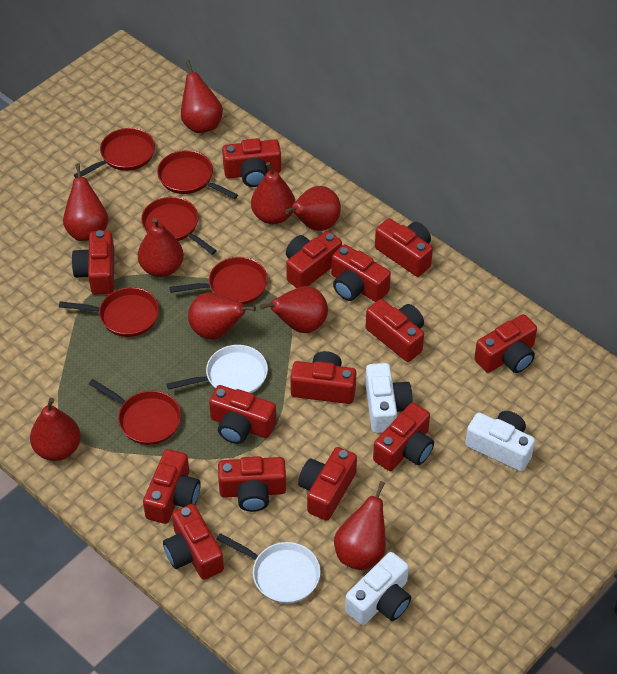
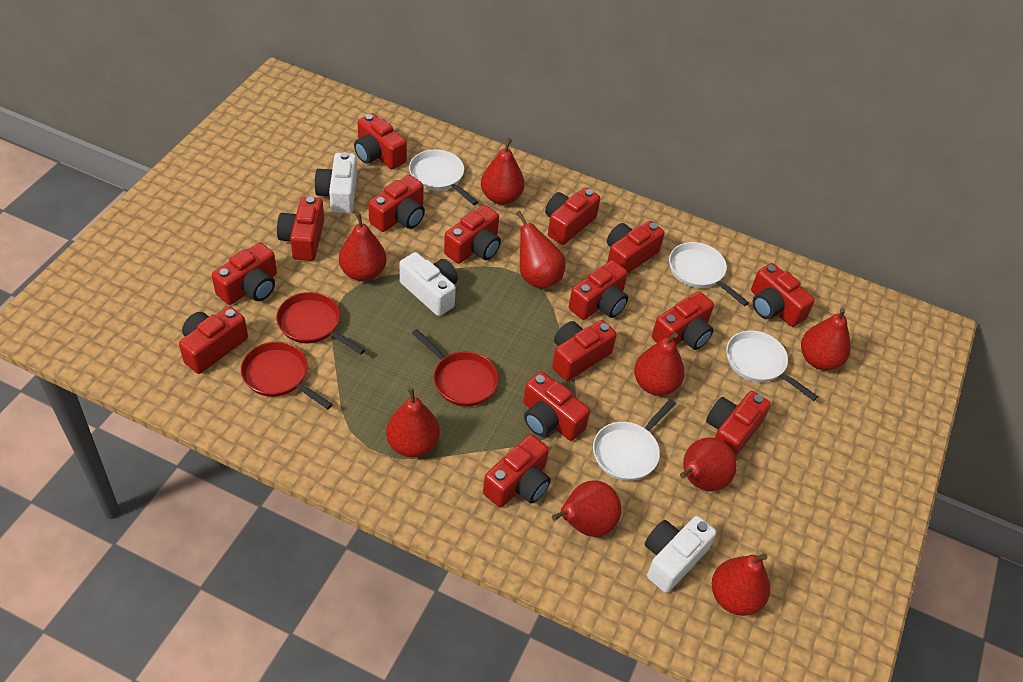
red camera: [72,230,114,295] [143,449,201,524] [163,504,224,580] [209,385,276,444] [218,456,286,512] [222,138,281,187] [286,231,342,288] [290,351,356,404] [298,447,357,521] [331,244,391,302] [366,299,424,362] [373,402,434,471] [375,218,433,277] [474,314,537,373] = 14 -> [179,306,248,374] [212,243,277,305] [277,197,324,261] [354,113,407,169] [368,175,425,232] [444,205,501,264] [483,434,551,507] [523,371,590,441] [545,187,600,245] [552,320,617,381] [569,260,628,320] [607,221,664,273] [652,291,714,350] [706,391,771,457] [751,263,815,327] = 15
red pan: [59,287,159,337] [74,128,155,178] [89,379,181,445] [141,197,217,255] [157,150,238,199] [169,257,268,304] = 6 -> [241,342,333,409] [276,292,365,355] [412,329,498,406] = 3
white pan: [166,345,268,393] [217,533,321,604] = 2 -> [409,149,478,205] [593,399,676,481] [669,242,749,306] [726,330,818,401] = 4

